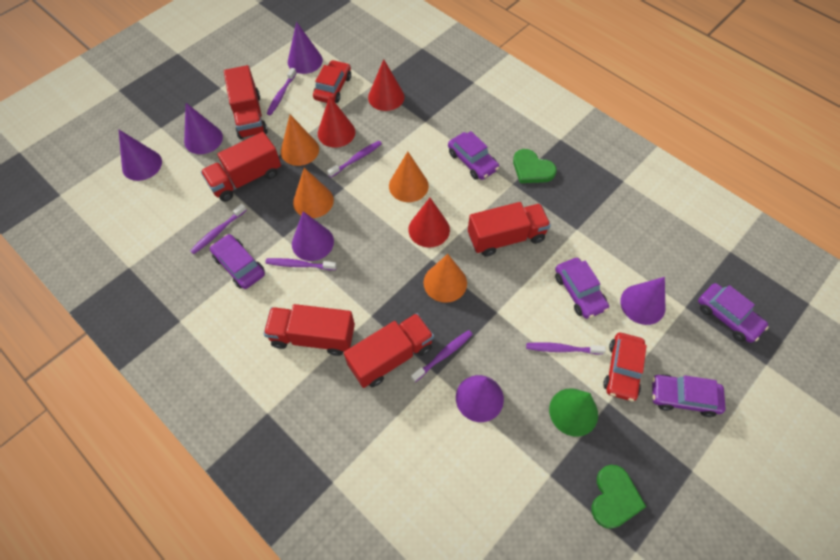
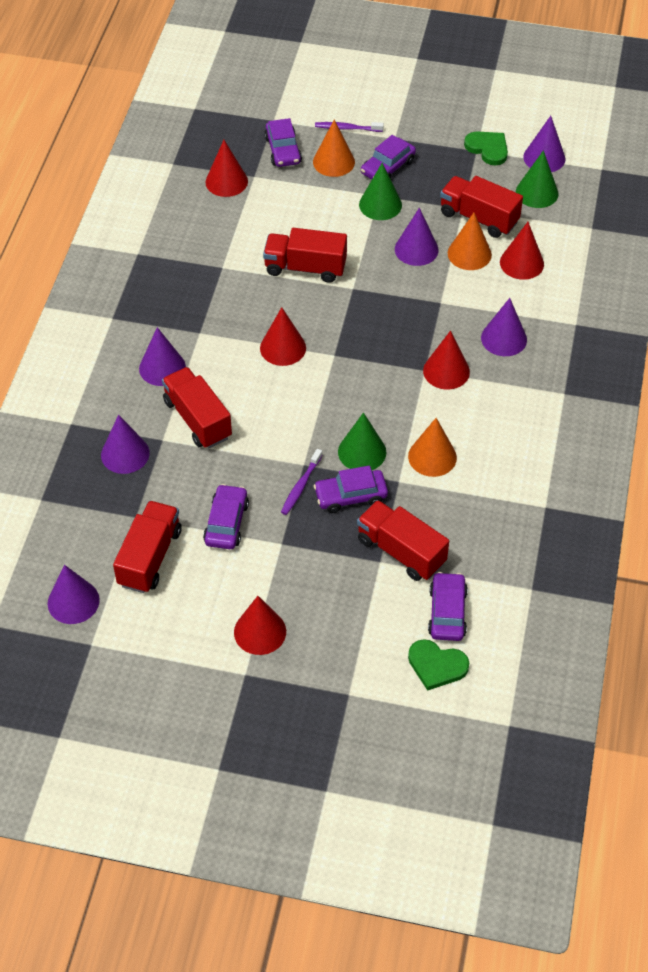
green cone: [549,388,598,437] = 1 -> [338,412,386,470] [359,163,402,220] [516,150,558,208] = 3
orange cone: [281,115,319,166] [293,168,334,218] [389,151,429,202] [424,254,467,303] = 4 -> [313,120,355,177] [408,418,457,477] [448,213,492,270] = 3
purple toothbrush: [190,204,247,254] [265,258,337,270] [266,68,296,115] [327,141,382,178] [411,330,473,382] [526,342,606,354] = 6 -> [281,449,323,515] [315,122,384,132] = 2
red car: [313,60,351,103] [603,333,647,401] = 2 -> none = 0
red cone: [318,96,355,148] [368,59,405,111] [408,198,450,247] = 3 -> [206,140,248,197] [234,596,286,655] [260,307,306,366] [423,331,470,390] [500,222,544,280] = 5

